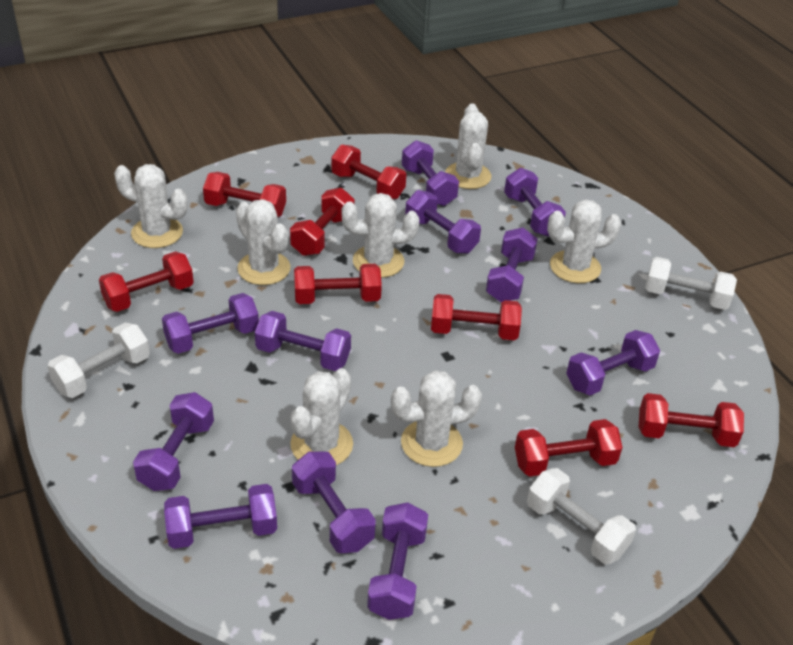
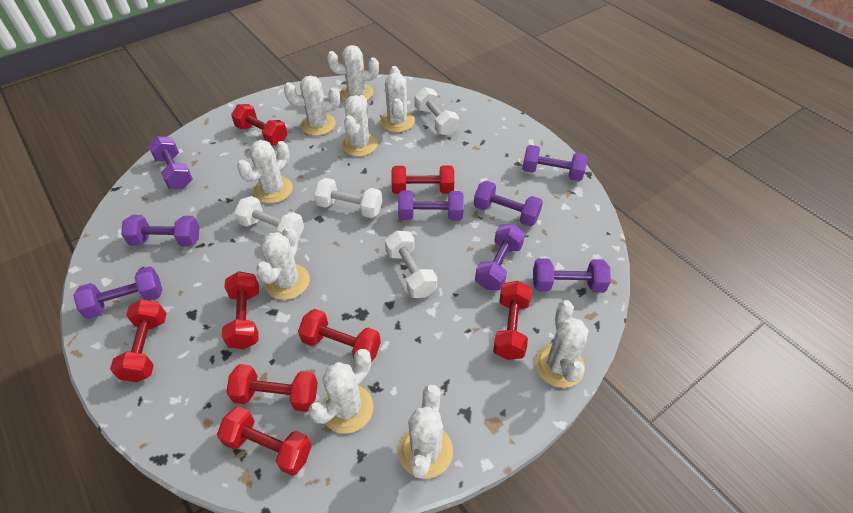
purple dumbbell: [133,392,214,491] [162,293,259,354] [164,484,277,549] [255,311,351,371] [292,452,376,553] [367,502,428,620] [402,140,459,206] [405,190,481,254] [486,227,538,302] [504,168,566,237] [566,330,660,395] = 11 -> [73,266,162,319] [121,215,200,247] [148,136,193,189] [398,190,464,221] [474,181,543,226] [475,224,525,290] [522,145,587,181] [533,258,611,293] = 8
white cactus: [114,164,188,248] [236,199,290,285] [290,368,353,465] [342,193,419,278] [391,370,482,467] [445,104,491,189] [547,199,621,283] = 7 -> [237,140,293,204] [256,226,310,300] [284,76,340,136] [309,349,374,433] [327,45,379,101] [342,95,378,156] [380,66,415,132] [398,384,453,479] [535,300,588,388] = 9
white dumbbell: [47,322,150,398] [527,468,636,564] [645,257,737,310] = 3 -> [234,196,304,239] [314,178,382,218] [385,231,437,298] [414,87,459,136] = 4

